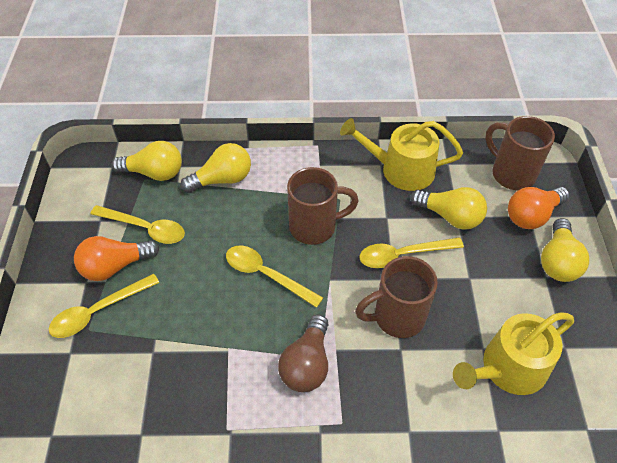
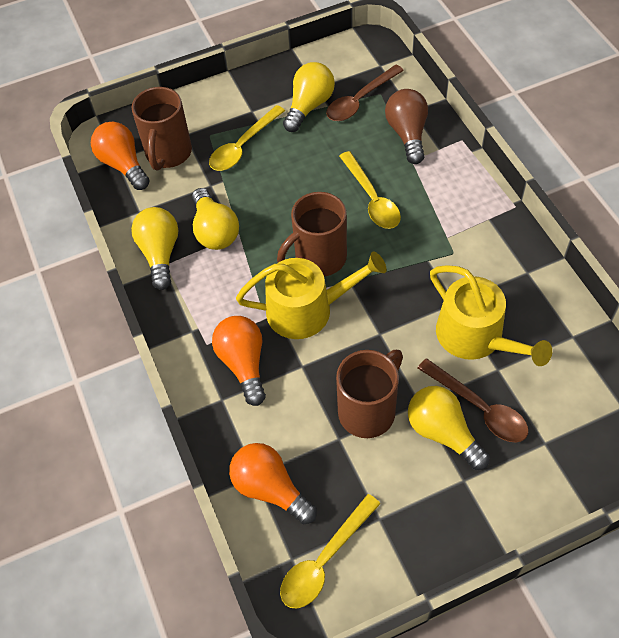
brown spoon: none = 0 -> [326,65,404,121] [418,358,528,443] = 2
orange light bulb: [74,236,159,281] [508,187,570,229] = 2 -> [91,122,150,190] [212,316,266,406] [229,443,317,524] = 3
yellow spoon: [49,274,159,338] [90,205,185,244] [226,246,323,308] [360,237,464,268] = 4 -> [209,105,285,171] [280,494,381,608] [339,151,401,229] = 3

